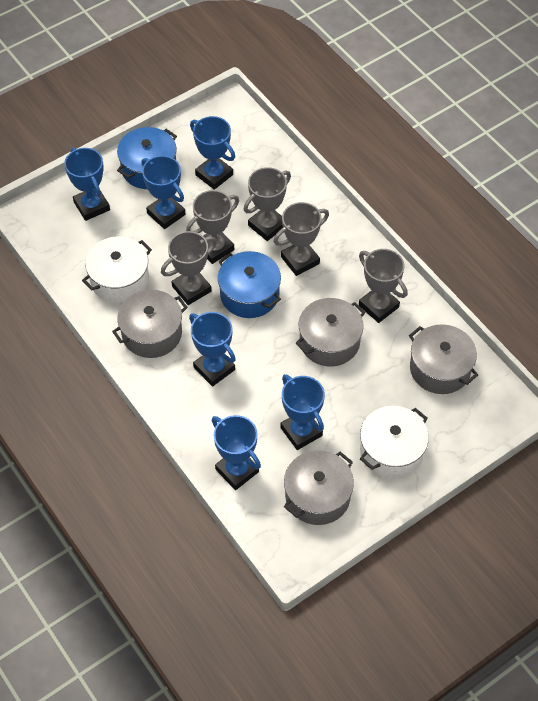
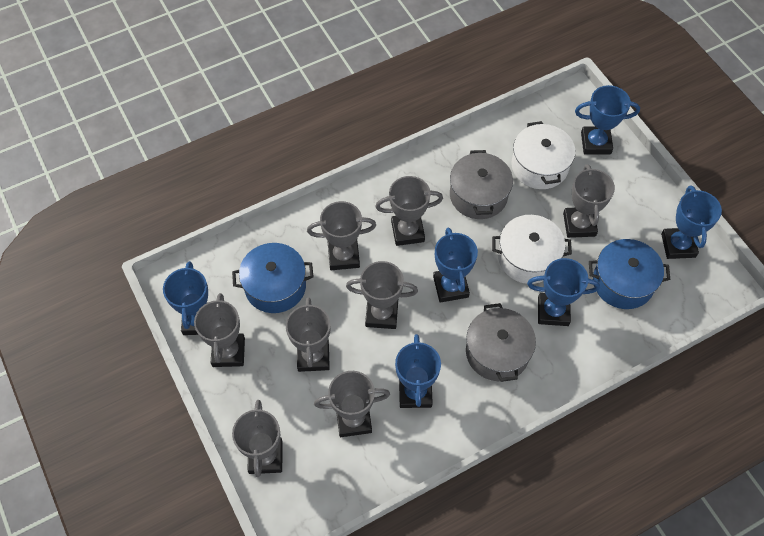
grey pot: [112,290,188,358] [284,450,354,525] [296,298,366,366] [409,324,478,394] = 4 -> [450,150,513,219] [466,303,536,382] = 2
grey trophy: [161,231,217,305] [186,190,239,264] [244,167,291,241] [273,202,329,276] [359,249,408,323] = 5 -> [194,293,245,367] [232,400,282,477] [286,297,331,372] [307,201,376,270] [314,371,390,437] [346,261,418,329] [375,176,443,246] [563,164,615,238] = 8

